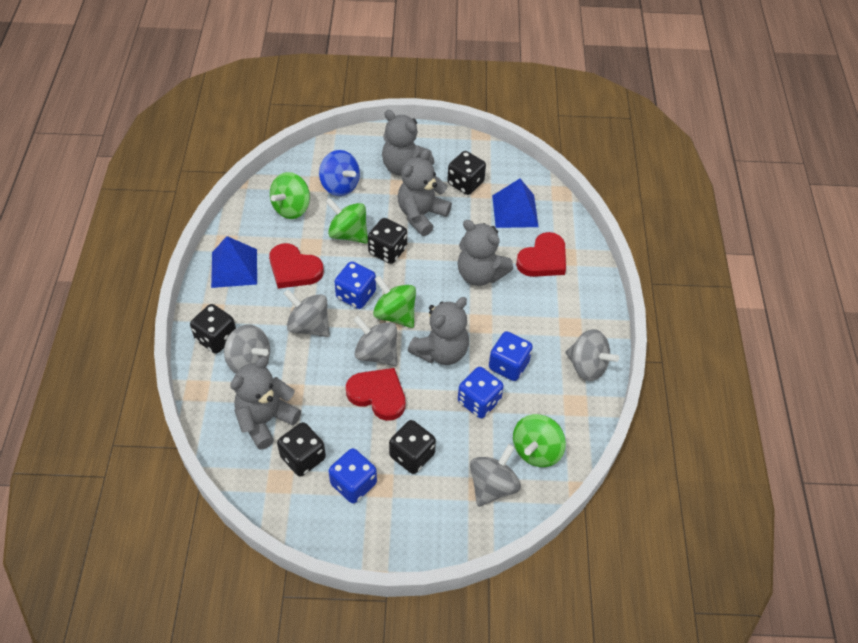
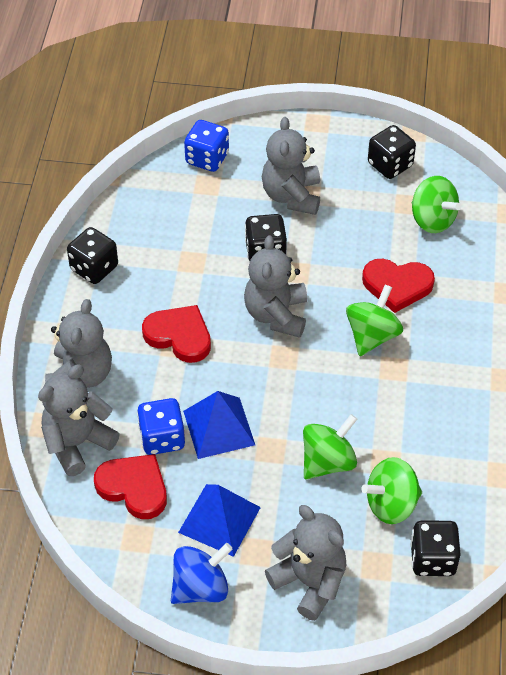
black dice: [190,304,236,354] [277,422,326,477] [368,218,407,264] [389,420,436,474] [447,151,486,195] = 5 -> [67,227,118,284] [245,214,287,261] [368,125,416,179] [410,521,461,576] = 4
blue dice: [329,448,377,504] [334,261,376,309] [458,367,504,418] [489,331,533,381] = 4 -> [137,398,185,455] [184,120,229,172] = 2
grey spinning top: [224,324,270,374] [283,289,330,337] [353,316,398,366] [470,444,521,507] [566,329,619,381] = 5 -> none = 0

